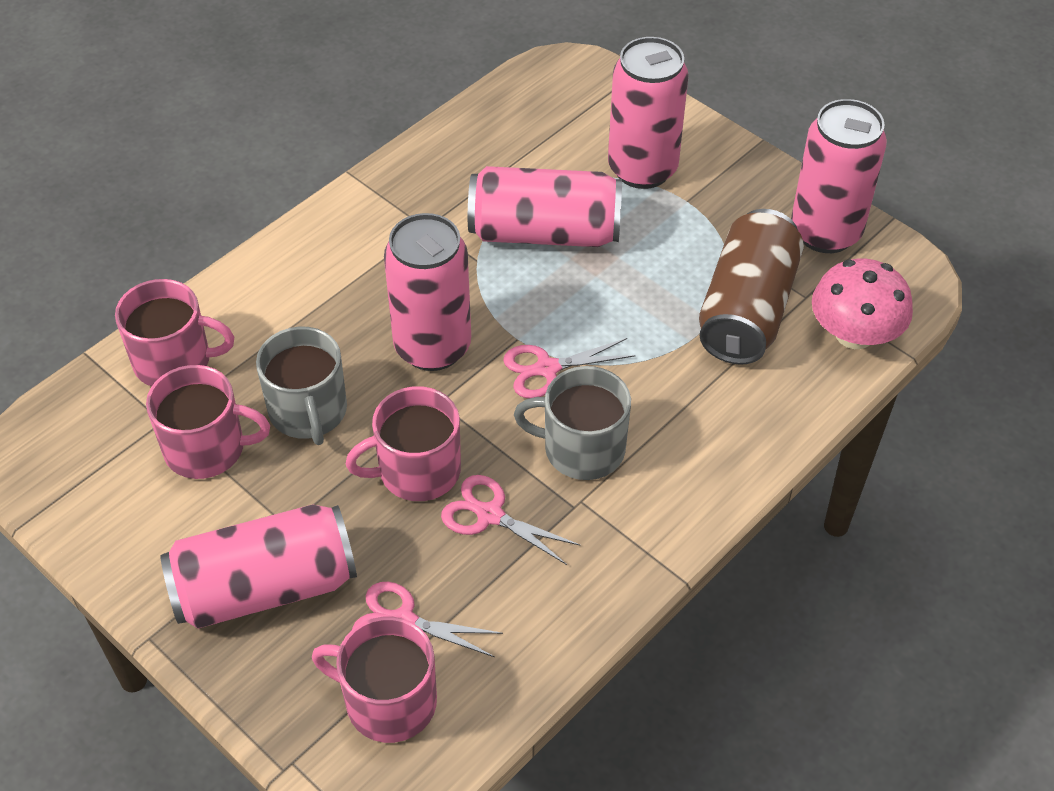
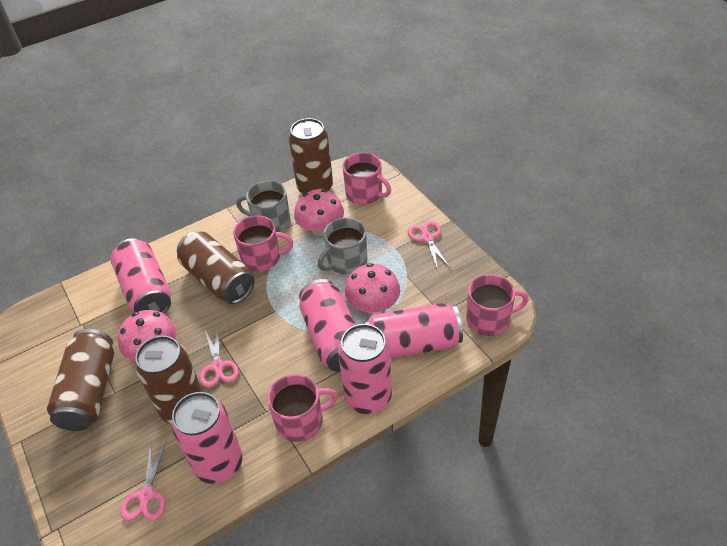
brown can: [699,209,804,365] = 1 -> [47,329,114,431] [135,336,203,424] [177,232,254,304] [289,118,333,194] = 4
pink mushroom: [812,258,913,349] = 1 -> [118,310,176,361] [294,189,344,236] [345,263,400,314] = 3

